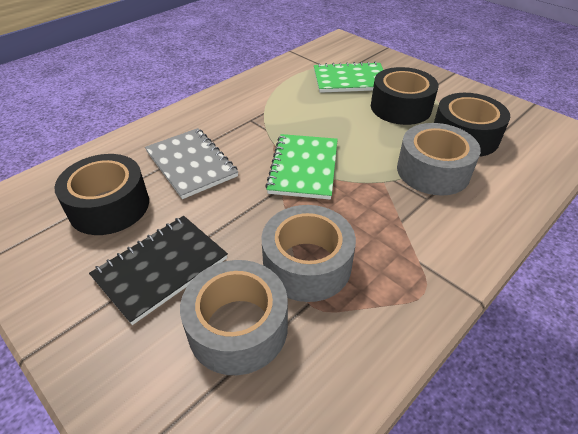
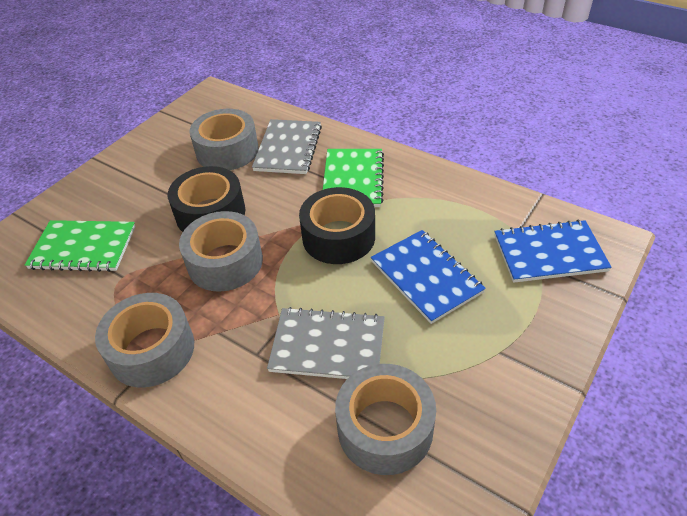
black notebook: [89,216,228,325] = 1 -> none = 0
black tape: [54,154,149,235] [371,67,439,125] [434,93,510,157] = 3 -> [168,166,245,232] [299,187,375,264] = 2
blue notebook: none = 0 -> [371,230,486,324] [494,220,612,283] = 2
grey notebook: [145,128,238,199] = 1 -> [252,119,322,174] [267,307,385,379] = 2
grey tape: [180,260,288,375] [261,205,356,302] [397,123,481,195] = 3 -> [95,293,194,388] [179,211,263,292] [189,109,259,170] [335,364,436,475] = 4

